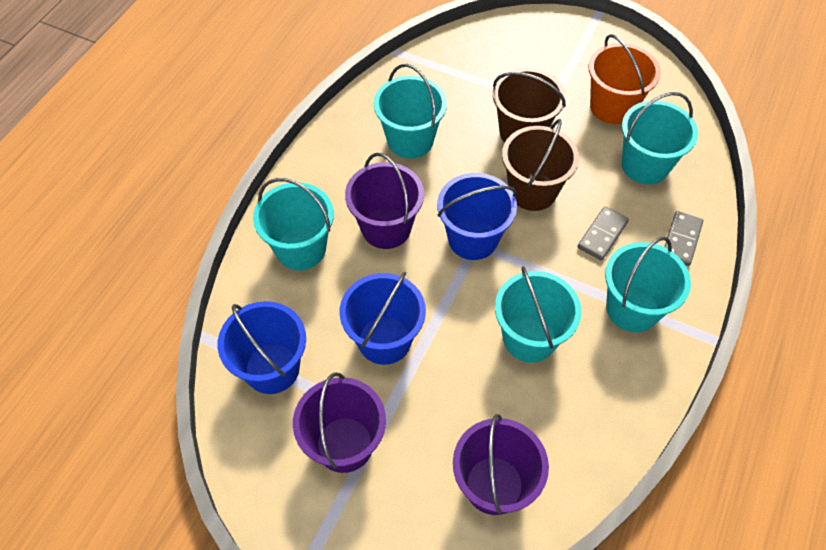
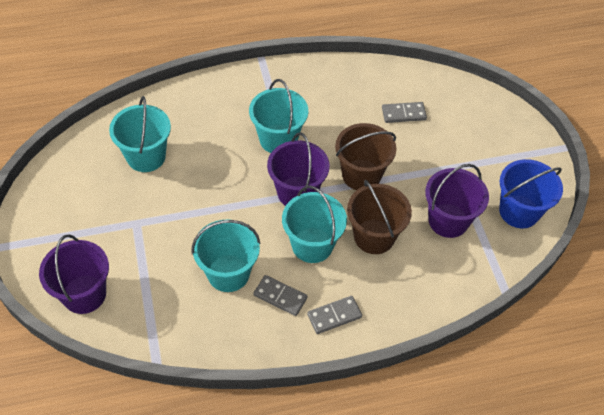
blue bucket: [217,301,306,394] [340,272,426,365] [437,173,517,260] = 3 -> [499,159,563,229] = 1
grey domino: [577,207,629,261] [664,211,703,266] = 2 -> [253,275,308,316] [307,296,362,334] [382,102,427,123] = 3
orange bucket: [588,34,661,124] = 1 -> none = 0
turquoise bucket: [253,178,334,270] [374,64,447,159] [495,266,581,363] [605,236,691,332] [622,92,698,185] = 5 -> [109,96,171,172] [192,219,261,292] [249,79,308,153] [282,185,347,263] = 4

